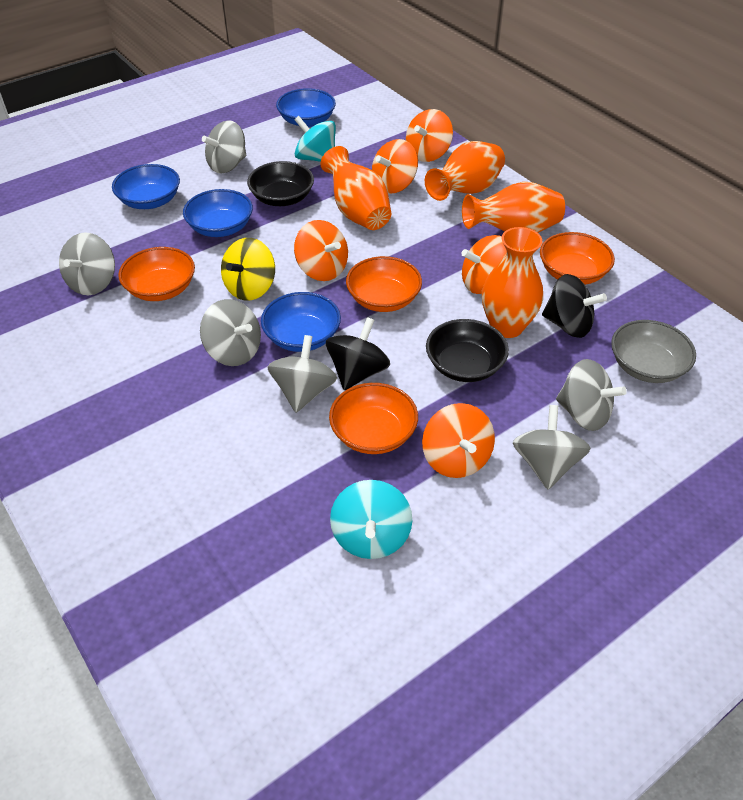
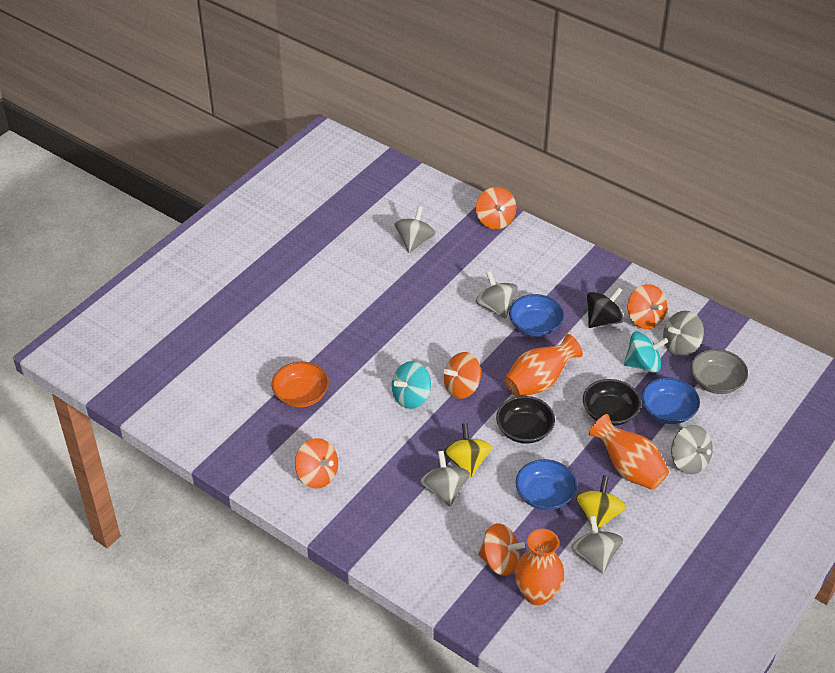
black spinning top: [326,317,390,390] [542,274,607,338] = 2 -> [587,287,624,328] = 1
blue bowl: [112,164,180,209] [183,189,253,237] [261,292,341,352] [276,88,336,127] = 4 -> [509,294,564,337] [516,459,577,510] [642,378,700,424] = 3
orange bowl: [118,247,195,301] [329,383,418,454] [346,256,422,312] [540,232,615,285] = 4 -> [271,362,329,407] = 1
orange vase: [321,146,391,230] [425,141,505,201] [462,181,565,233] [482,227,543,338] = 4 -> [505,334,583,397] [515,529,565,605] [589,414,669,490] = 3
yellow spinning top: [221,238,275,301] = 1 -> [444,423,492,478] [575,475,626,529] = 2

